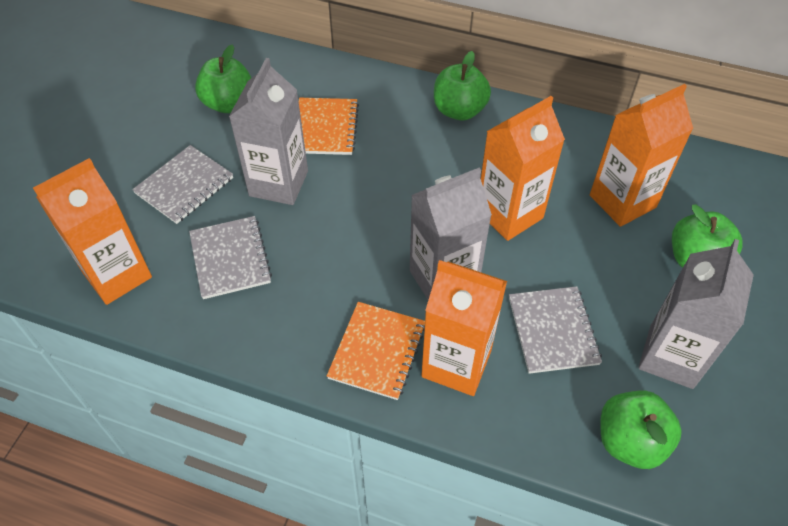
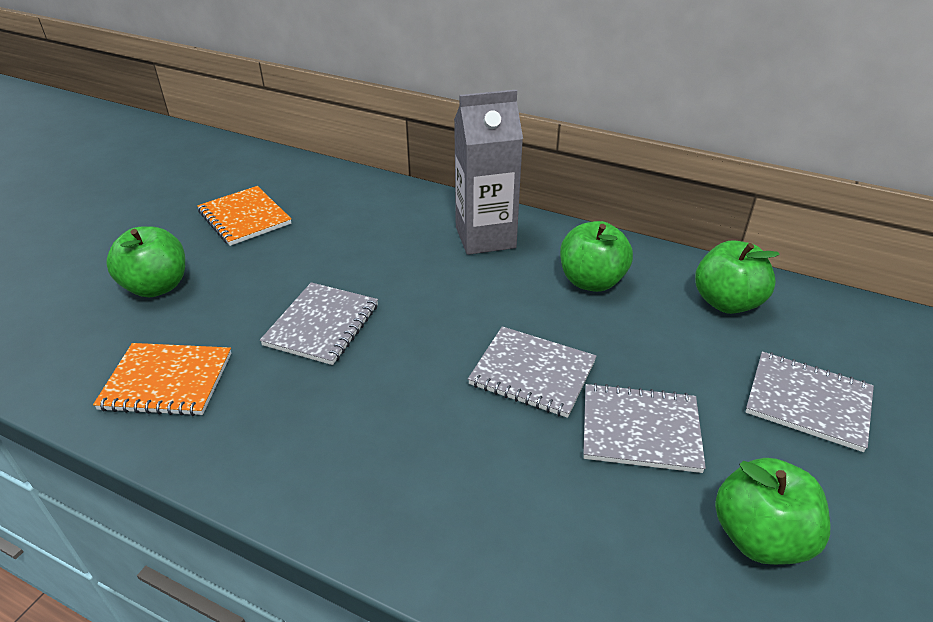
grey carton: [229,58,308,205] [410,168,492,300] [638,239,754,389] = 3 -> [454,90,523,255] = 1
grey notebook: [132,145,233,224] [189,216,272,299] [509,286,602,374] = 3 -> [260,282,378,365] [468,326,596,418] [583,383,706,473] [745,351,874,452] = 4
orange carton: [33,158,152,305] [421,260,507,396] [481,96,565,241] [590,84,693,227] = 4 -> none = 0

